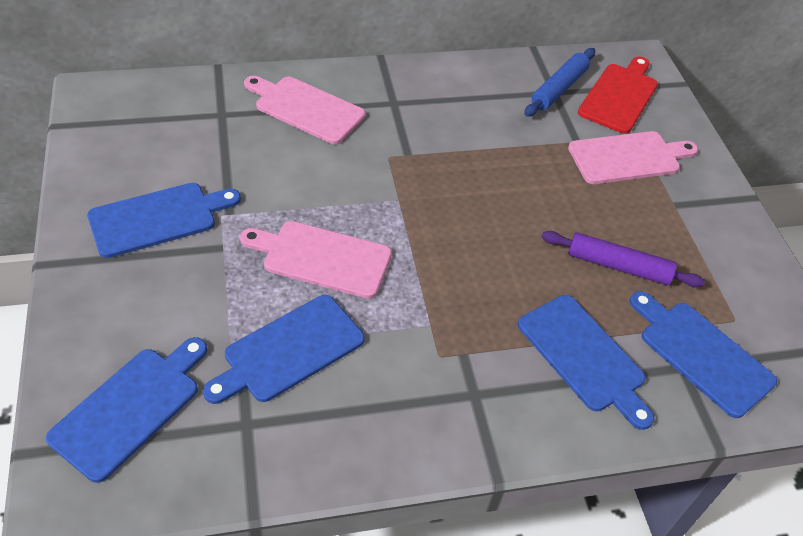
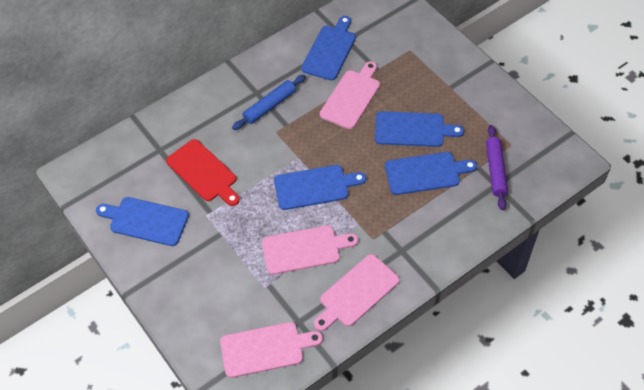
pink cutting board: [240,221,392,299] [244,76,365,144] [568,131,698,184] = 3 -> [220,322,323,378] [262,225,358,275] [314,254,399,331] [320,61,380,129] = 4

